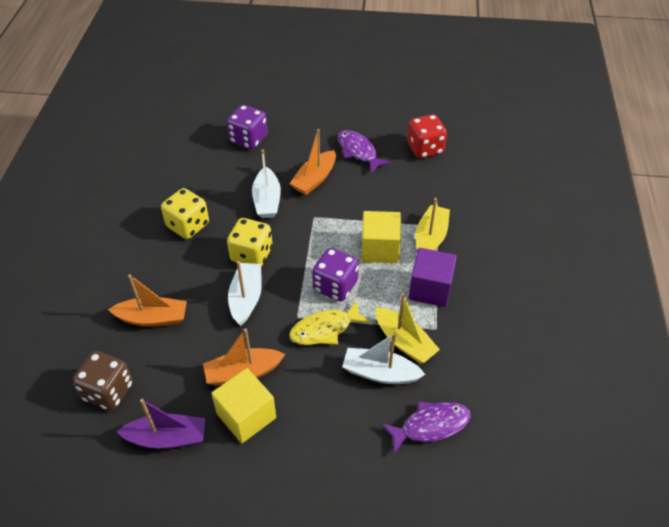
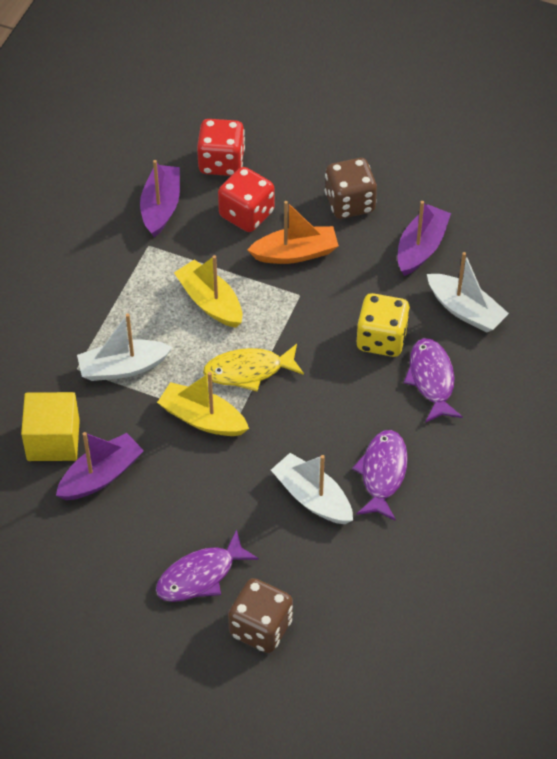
brown dice: [73,351,133,410] = 1 -> [228,578,293,653] [325,158,377,219] = 2
orange boat: [108,274,187,327] [203,328,285,386] [290,129,336,195] = 3 -> [247,201,339,264] = 1
purple boat: [116,399,205,449] = 1 -> [56,432,144,500] [140,160,180,237] [398,201,451,276] = 3
purple cube: [409,248,457,307] = 1 -> none = 0
purple dice: [227,105,267,149] [312,248,359,301] = 2 -> none = 0
purple fish: [337,130,391,173] [381,401,471,454] = 2 -> [156,530,259,602] [352,430,408,521] [404,338,463,423] = 3
red dice: [407,115,447,158] = 1 -> [197,119,245,176] [218,167,274,232] = 2
yellow cube: [211,368,276,443] [362,211,401,263] = 2 -> [21,392,80,461] = 1
yellow dice: [161,188,209,239] [227,218,273,266] = 2 -> [357,293,410,357] = 1

